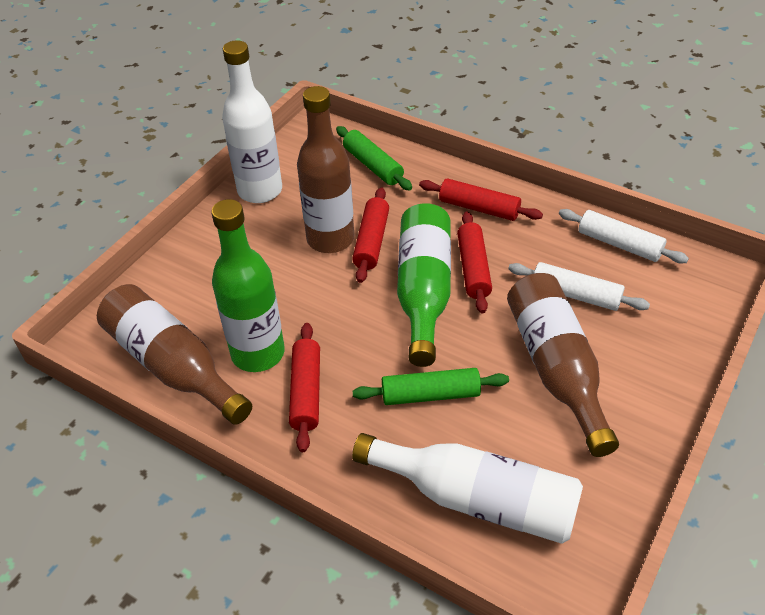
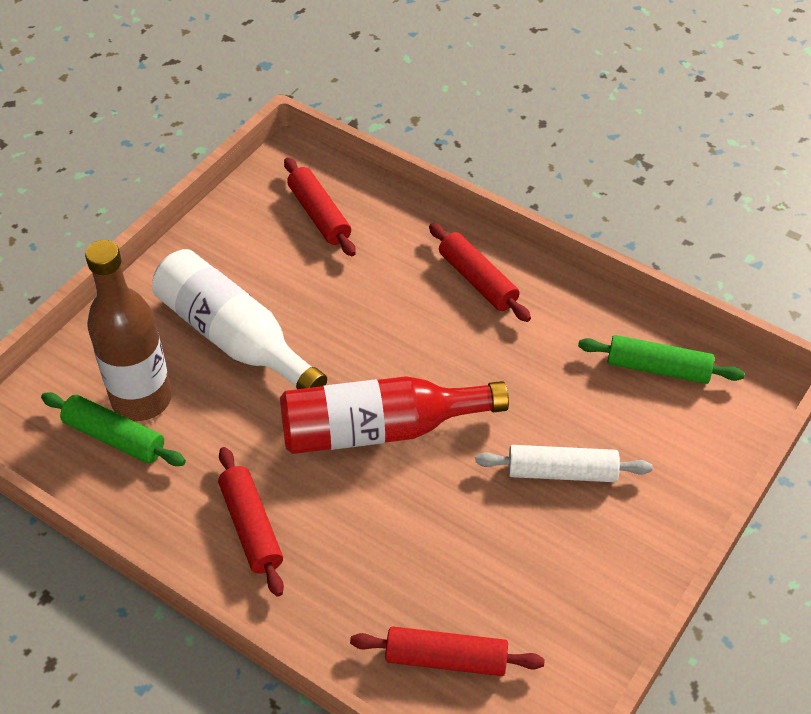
brown bottle: [97,284,252,425] [297,86,354,253] [507,273,619,457] = 3 -> [85,240,172,421] = 1
green bottle: [211,199,285,372] [397,203,451,367] = 2 -> none = 0
red bottle: none = 0 -> [280,376,509,454] = 1
white bottle: [222,40,282,203] [352,433,583,544] = 2 -> [152,249,327,389] = 1
white rolling pin: [508,262,650,311] [559,209,689,264] = 2 -> [475,445,652,482] = 1

